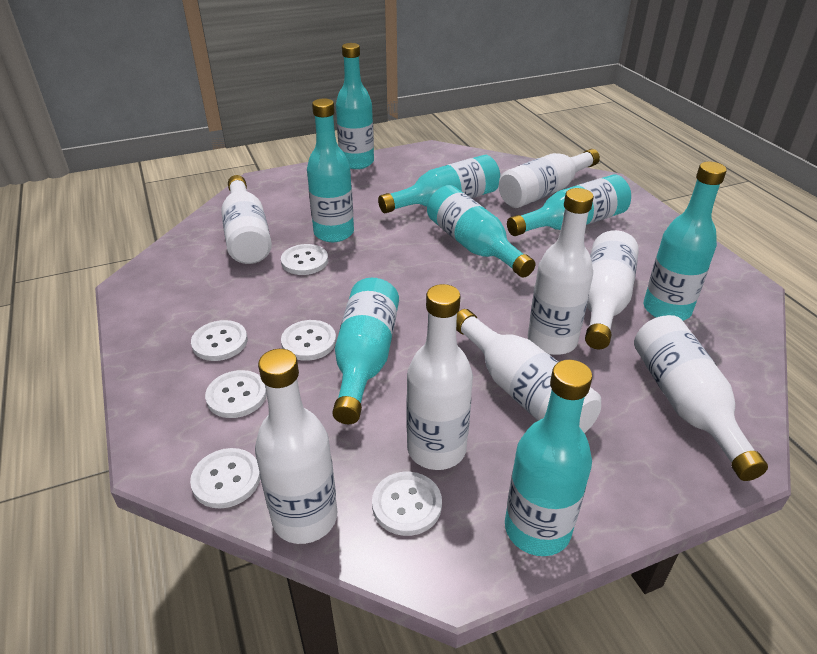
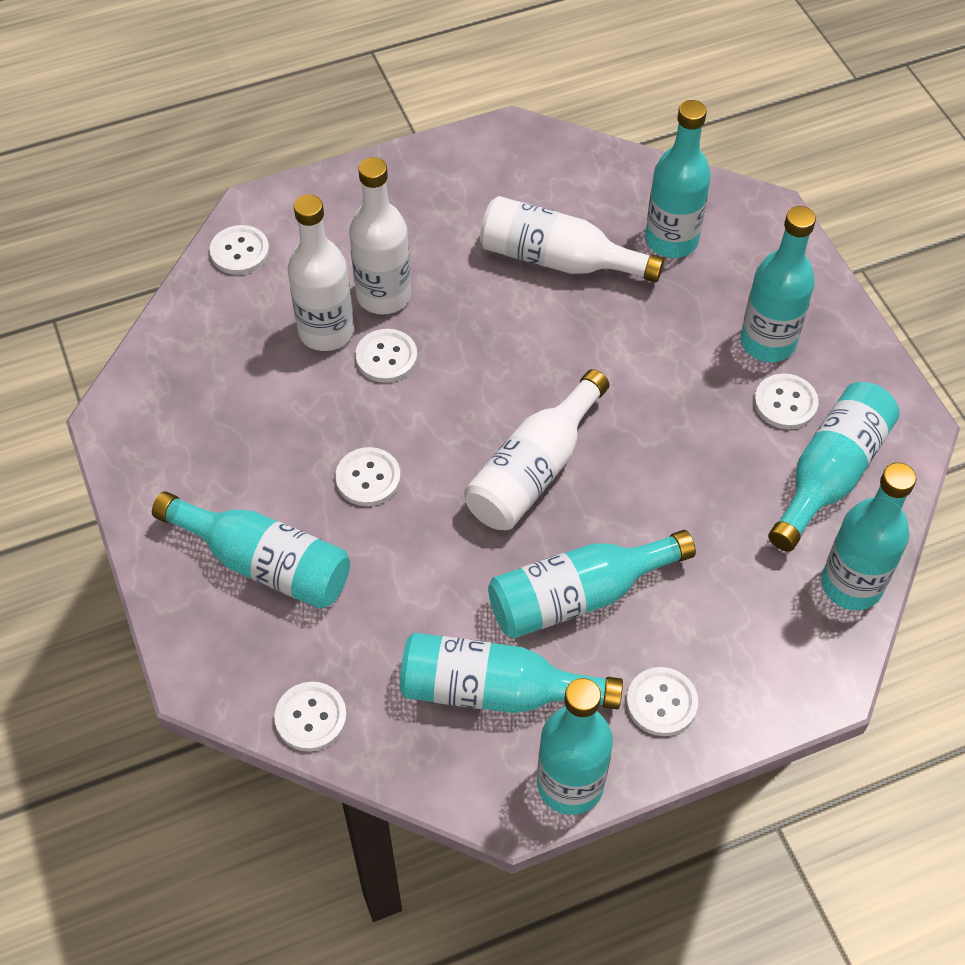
white bottle: [221,175,272,264] [255,349,337,544] [406,284,473,470] [456,309,601,433] [499,149,600,208] [528,188,594,355] [585,230,639,349] [634,315,768,481] = 8 -> [288,195,354,351] [349,157,411,315] [464,369,610,530] [480,196,664,283] = 4

